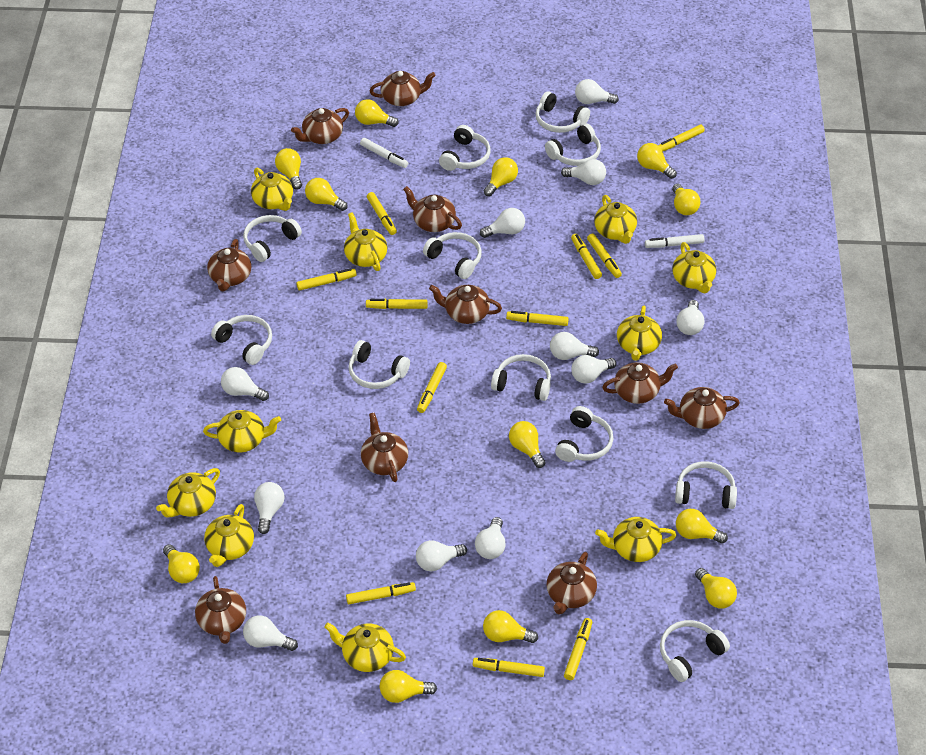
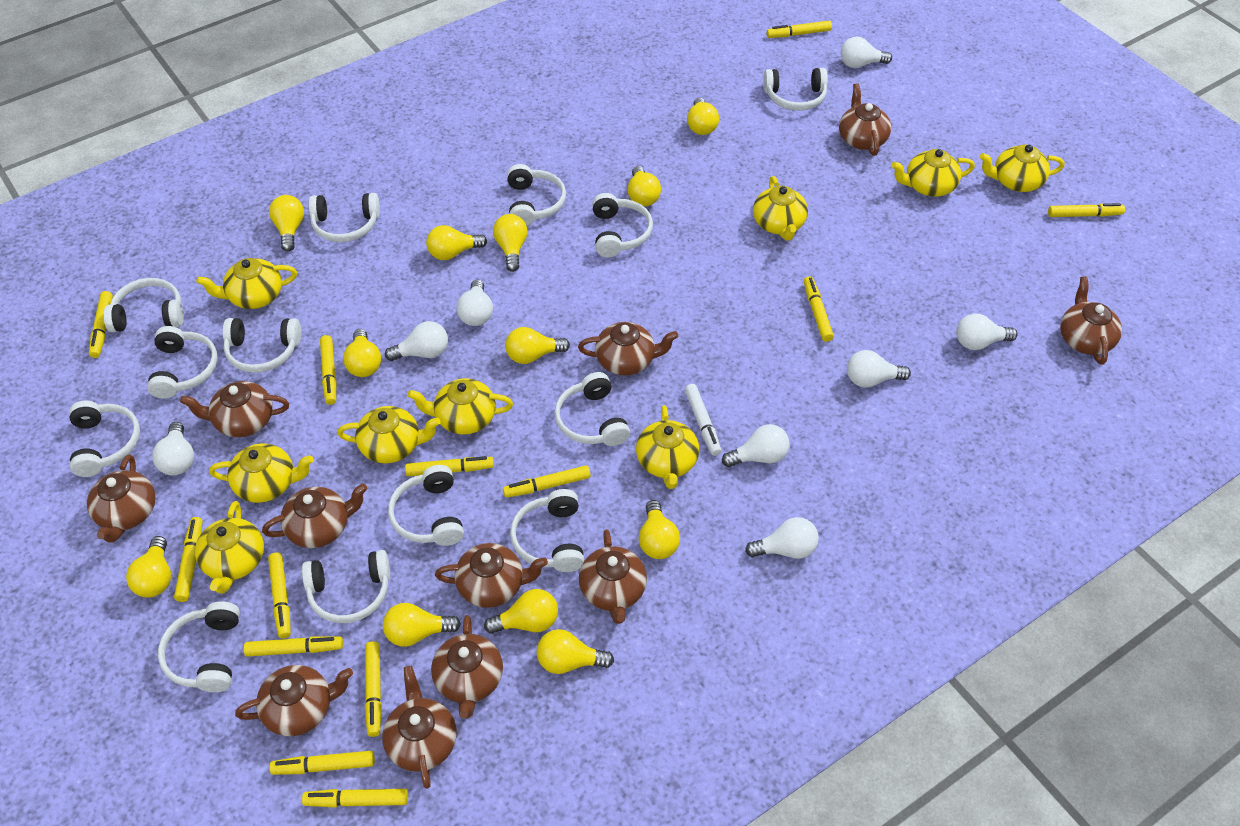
brown teapot: [195,576,246,644] [207,239,251,291] [291,108,349,144] [361,413,408,482] [370,71,436,106] [403,186,462,232] [429,285,502,324] [546,552,597,615] [602,362,678,404] [664,387,740,429] = 10 -> [87,454,156,543] [180,381,289,437] [235,665,353,736] [262,483,367,548] [382,666,457,789] [431,615,503,718] [435,543,548,608] [578,322,678,376] [579,529,647,624] [839,83,891,156] [1060,276,1122,365] = 11
white headphones: [211,315,272,365] [243,215,302,262] [348,340,410,389] [423,232,482,279] [439,125,491,171] [491,354,551,401] [535,92,590,133] [545,124,601,166] [555,406,613,462] [660,620,730,682] [675,461,737,509] = 11 -> [69,400,140,477] [104,278,184,333] [147,326,218,399] [158,601,240,692] [223,318,301,373] [302,550,390,623] [309,193,380,242] [388,465,464,546] [507,164,566,226] [510,489,584,572] [554,372,630,446] [592,193,653,257] [763,68,828,111] = 13
white light bulb: [221,367,269,401] [243,615,298,651] [254,482,284,534] [416,540,467,572] [475,517,506,559] [480,208,525,238] [550,332,599,360] [561,159,606,185] [571,355,616,384] [575,79,619,104] [676,300,705,335] = 11 -> [152,422,194,476] [385,321,448,361] [457,280,493,326] [722,424,790,467] [745,517,819,559] [841,37,892,68] [847,350,911,388] [956,314,1018,350] = 8
white marker: [360,138,408,168] [645,234,705,248] = 2 -> [685,384,721,456] = 1
yellow marker: [296,268,357,291] [346,582,416,604] [366,299,427,309] [367,192,397,235] [417,362,447,413] [473,658,545,677] [506,311,569,326] [564,618,592,680] [571,234,602,279] [587,234,622,278] [658,125,705,152] = 11 -> [89,291,113,358] [174,517,202,602] [244,636,343,657] [268,552,291,638] [269,751,375,775] [302,789,408,808] [320,335,336,405] [365,641,382,737] [405,456,494,477] [503,465,591,498] [767,21,832,38] [804,276,834,342] [1048,203,1125,217] = 13
yellow teapot: [156,468,220,517] [203,410,281,453] [204,504,254,567] [251,168,293,211] [324,623,406,672] [344,212,387,271] [594,195,637,244] [595,517,676,562] [617,305,662,361] [672,242,716,293] = 10 -> [195,501,264,593] [196,258,297,309] [209,443,314,503] [337,406,441,463] [407,378,513,435] [636,405,699,489] [753,176,808,241] [891,149,975,197] [979,144,1065,192] = 9

